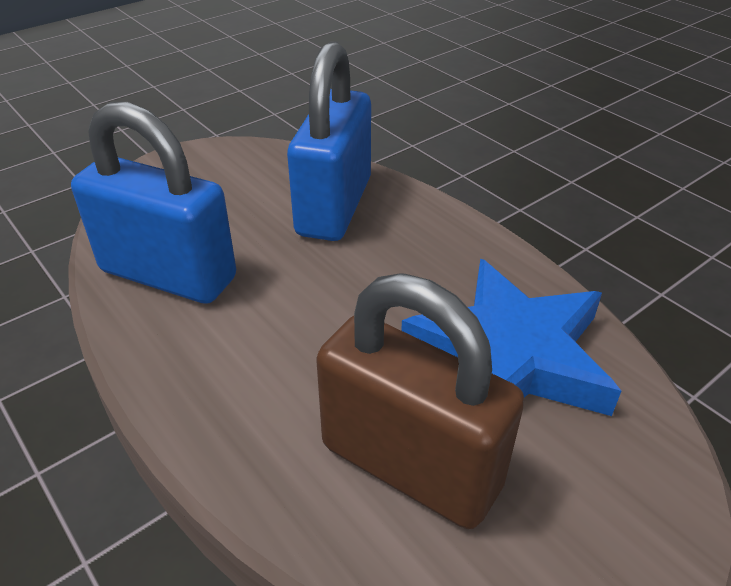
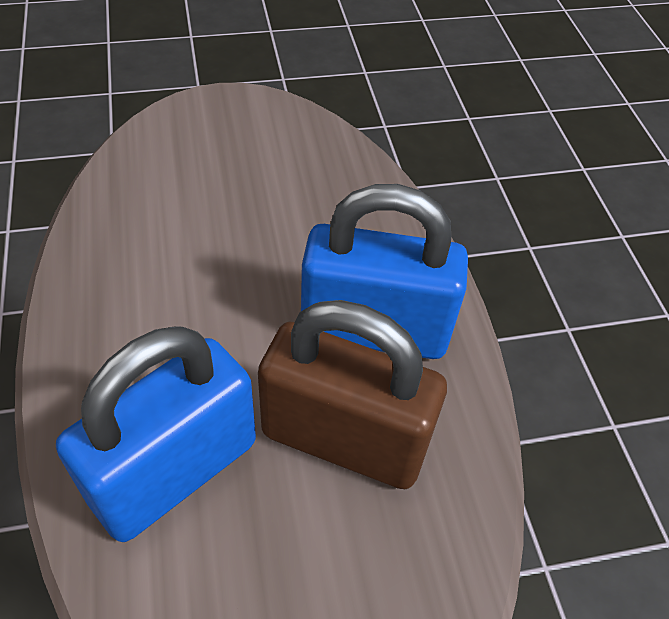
blue star: [401,259,621,416] = 1 -> none = 0

